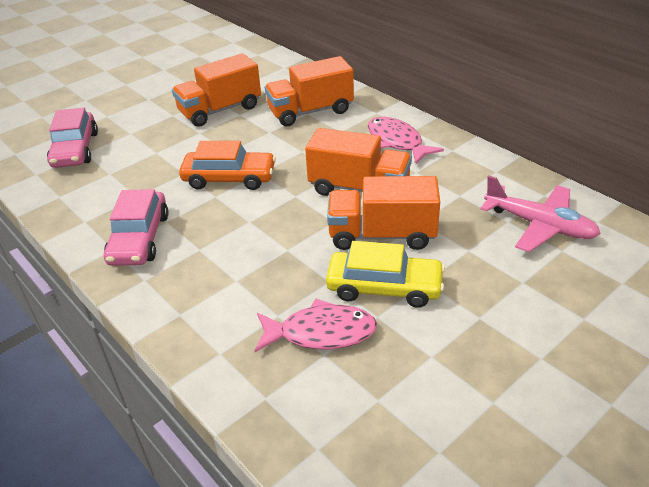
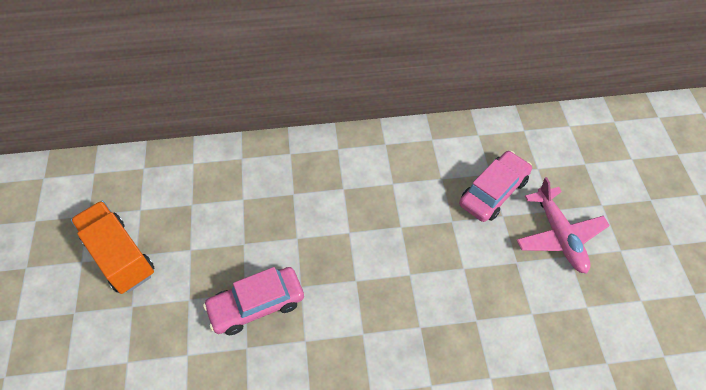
orange car: [179,141,276,190] = 1 -> none = 0
orange truck: [172,53,261,127] [265,56,354,126] [305,128,412,196] [327,176,440,250] = 4 -> [71,201,154,294] = 1
pink fish: [255,299,377,352] [368,117,444,164] = 2 -> none = 0
yellow car: [326,241,445,308] = 1 -> none = 0

